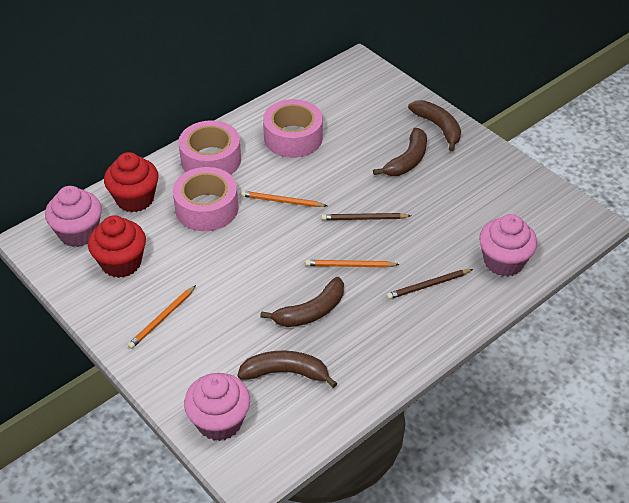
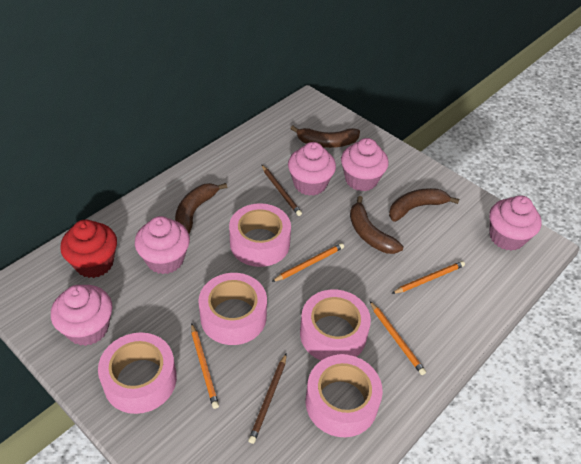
orange pencil: [128,285,196,349] [241,191,327,207] [305,260,400,268] = 3 -> [191,323,219,409] [272,243,344,282] [370,301,426,375] [392,261,465,294] = 4
pink cupcake: [45,186,102,247] [184,373,250,441] [479,214,537,277] = 3 -> [51,285,112,346] [135,216,190,274] [288,142,336,196] [341,138,389,191] [489,195,542,251] = 5
pink tape: [173,167,238,231] [178,120,241,175] [263,99,323,158] = 3 -> [98,333,177,414] [198,273,267,345] [229,203,291,267] [300,290,371,360] [306,354,383,437] = 5
red cupcake: [88,215,146,278] [104,152,158,212] = 2 -> [60,219,117,278] = 1

